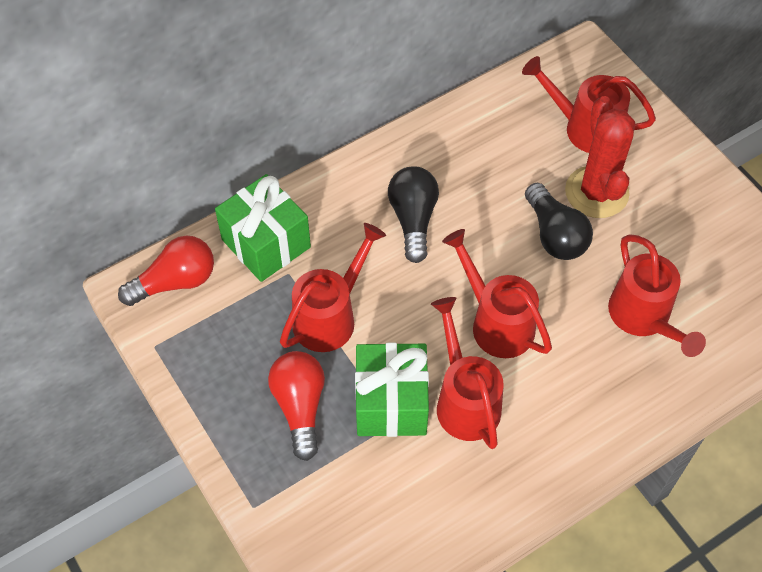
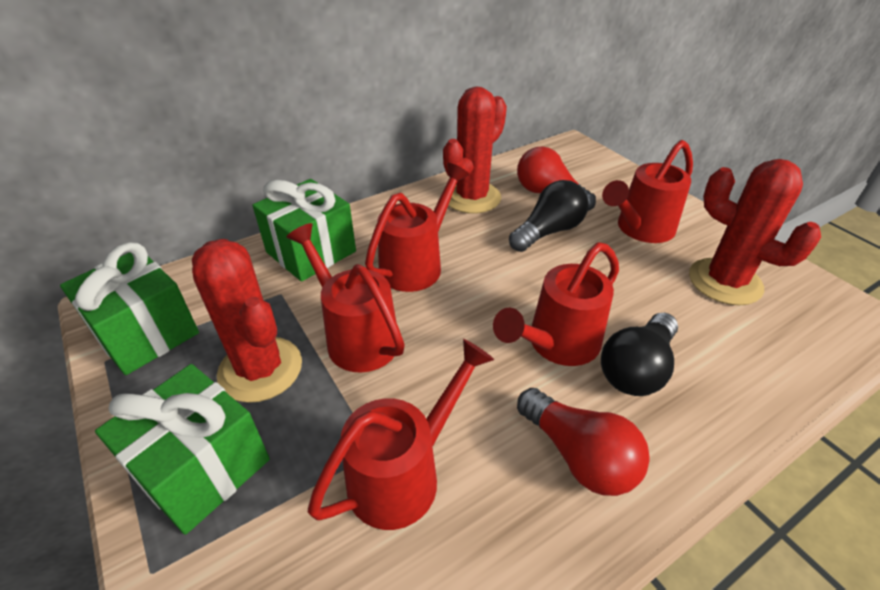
green gift: [215,174,311,282] [355,343,429,437] = 2 -> [60,242,199,375] [95,364,270,535] [253,179,356,282] = 3
red cactus: [565,96,635,218] = 1 -> [192,239,302,403] [443,86,507,214] [689,159,821,306] = 3

